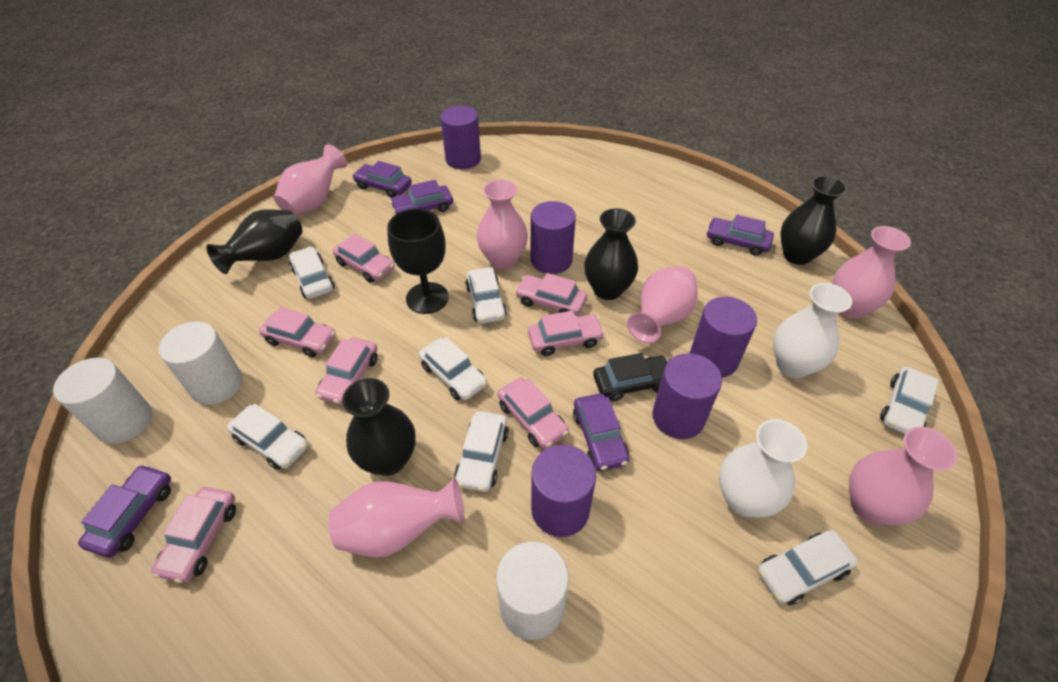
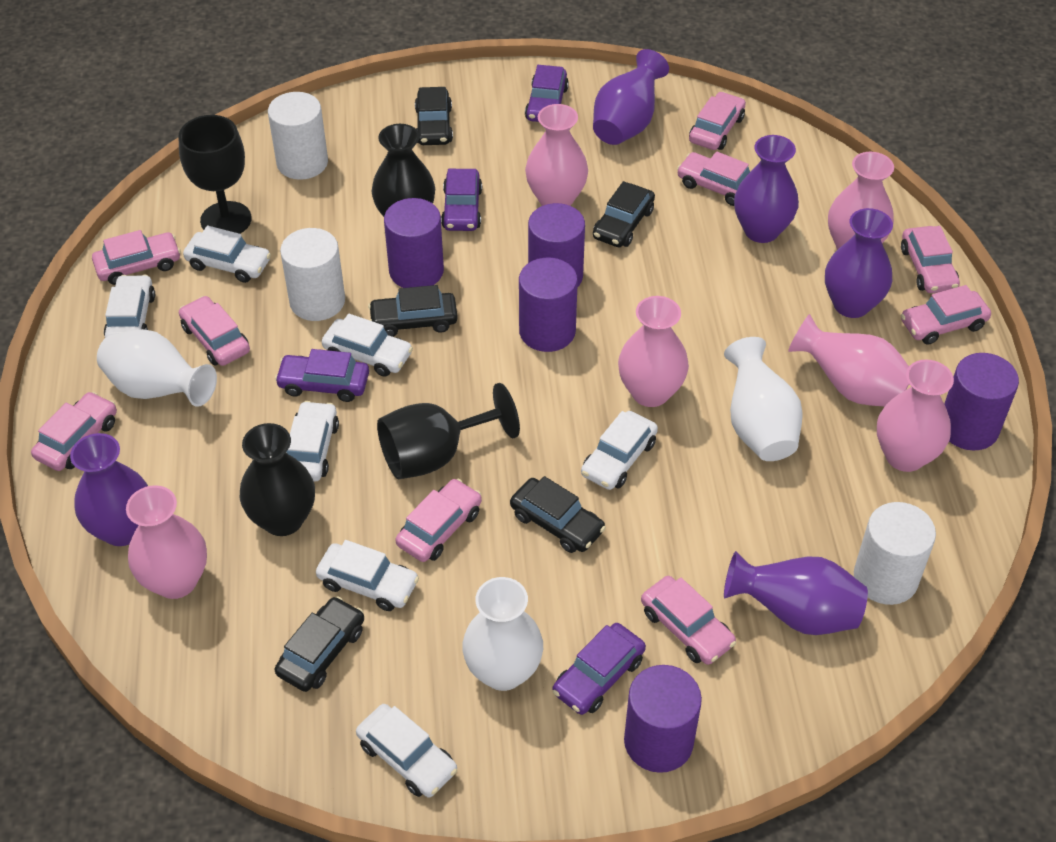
black car: [593,353,668,401] = 1 -> [275,597,364,692] [368,285,458,337] [415,87,453,145] [510,476,606,553] [593,181,655,247] = 5
black goblet: [387,208,449,314] = 1 -> [178,115,252,234] [377,383,520,480] = 2
black vase: [206,209,302,274] [342,378,416,476] [584,208,638,300] [780,175,847,265] = 4 -> [240,423,315,536] [371,124,435,217] = 2
pink car: [151,487,236,583] [259,307,336,357] [315,337,378,405] [333,233,395,283] [498,378,569,449] [515,273,587,316] [528,311,605,356] = 7 -> [31,392,117,471] [92,230,181,285] [179,296,250,366] [395,479,482,562] [641,576,736,665] [677,151,750,206] [689,92,746,150] [901,226,960,293] [901,285,991,345] = 9
purple car: [78,464,171,558] [352,161,412,198] [390,180,453,214] [573,393,629,471] [706,215,774,256] = 5 -> [275,349,369,402] [441,169,482,231] [525,65,569,122] [552,623,646,715] = 4
purple vase: none = 0 -> [70,433,148,546] [593,49,669,145] [724,551,868,635] [734,135,799,243] [825,208,893,318] = 5
white vase: [719,419,807,518] [773,283,852,378] = 2 -> [97,329,217,407] [462,577,543,691] [724,337,803,461] = 3

